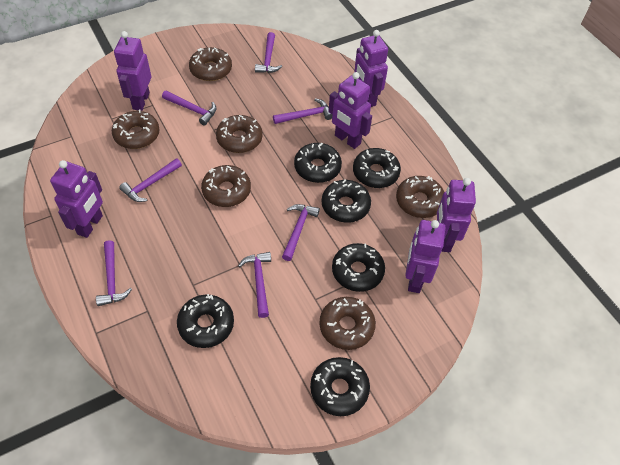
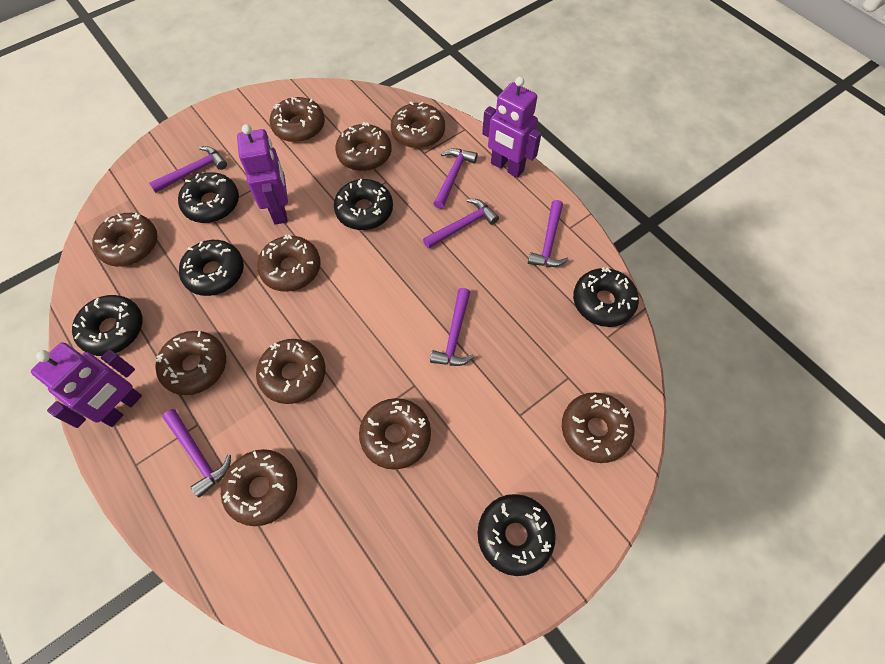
brown donut: [112,109,160,149] [189,47,232,81] [201,165,251,207] [216,115,263,153] [319,297,376,350] [396,176,444,218] = 6 -> [92,213,157,267] [155,331,226,395] [221,449,297,526] [256,339,326,404] [257,234,321,292] [270,97,325,142] [335,122,392,171] [359,398,431,470] [391,102,445,148] [562,392,634,463] = 10
purple hammer: [96,240,132,306] [119,158,182,202] [162,91,217,125] [238,252,271,318] [255,32,282,73] [273,98,332,124] [282,204,320,261] = 7 -> [149,146,227,193] [162,409,231,497] [423,199,499,249] [430,288,474,366] [433,148,478,209] [528,200,569,267] = 6
purple robot: [50,160,103,238] [114,31,151,111] [328,72,372,149] [354,30,388,107] [405,220,445,293] [437,178,476,252] = 6 -> [31,342,142,428] [237,124,288,225] [482,77,542,178] = 3

